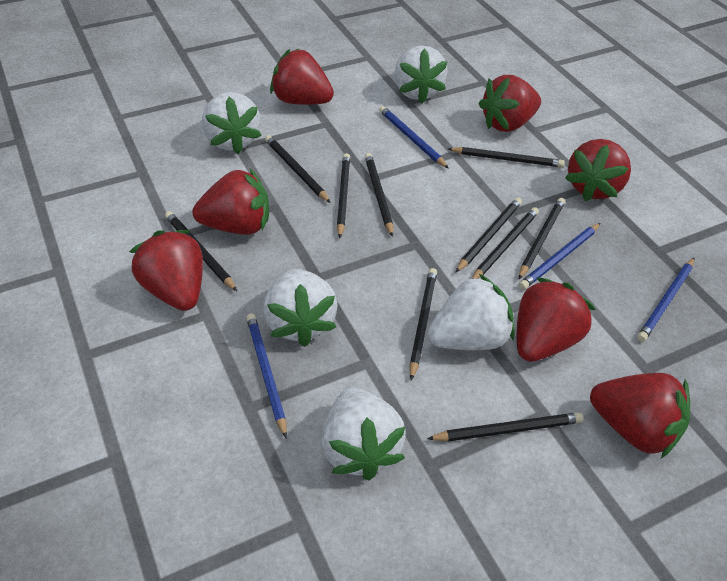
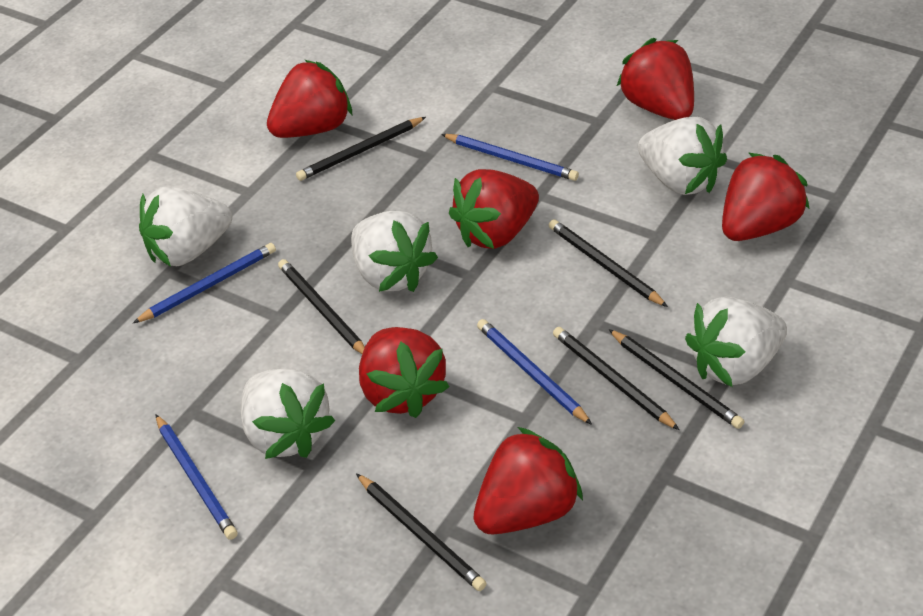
black pencil: [165,211,237,291] [265,135,331,203] [337,153,350,238] [365,153,393,237] [409,268,437,381] [427,412,583,442] [448,147,565,168] [455,198,522,273] [472,207,539,279] [519,198,565,279] = 10 -> [278,259,365,354] [296,117,426,181] [356,473,487,591] [549,219,668,307] [553,327,679,430] [609,329,744,429] = 6
red strawberry: [129,230,203,311] [193,169,269,235] [270,49,334,105] [479,75,541,132] [517,277,596,362] [565,139,631,201] [590,373,690,458] = 7 -> [267,60,352,138] [359,327,450,418] [449,169,539,249] [474,427,583,534] [617,38,694,120] [722,153,810,241] = 6

